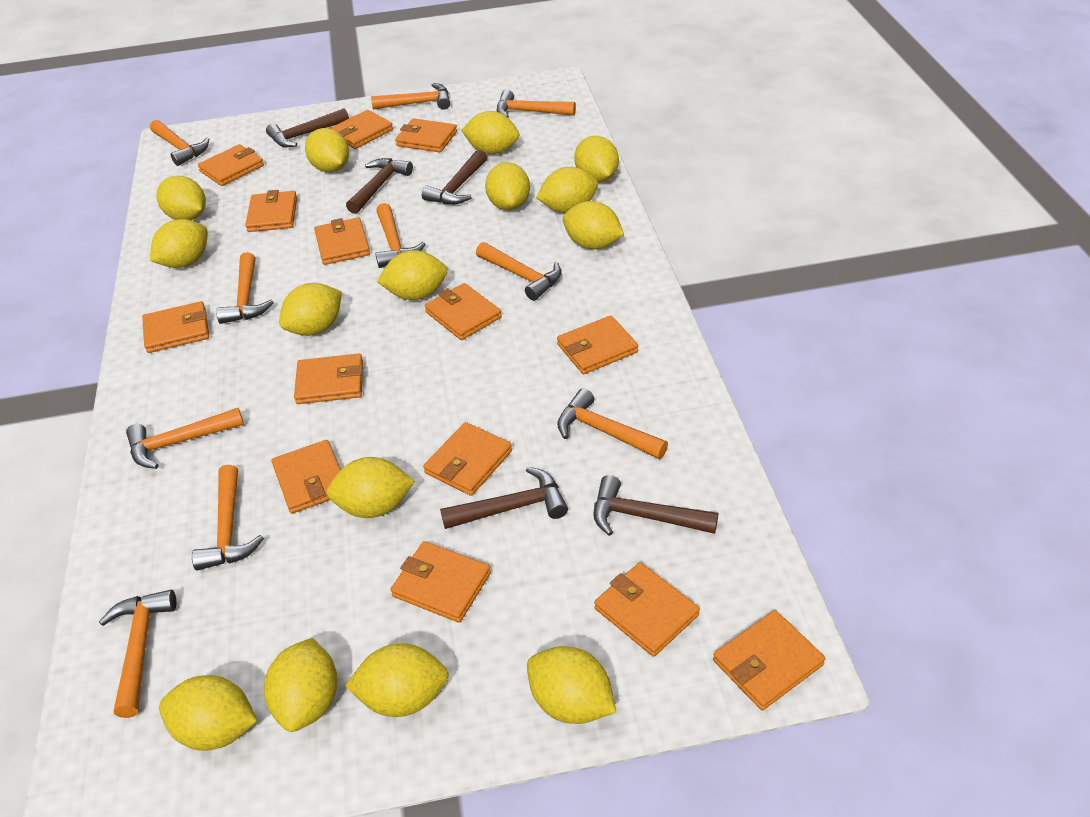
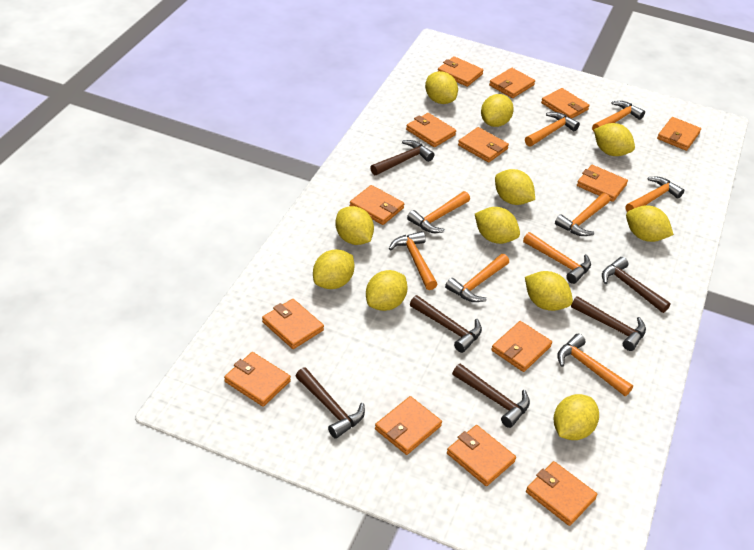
brown hammer: [266,108,349,147] [346,158,413,214] [422,150,487,205] [440,467,568,529] [593,475,718,536] = 5 -> [296,368,365,439] [370,140,434,175] [410,295,482,353] [452,364,530,428] [571,296,646,351] [602,257,671,313] = 6
orange hammer: [99,590,176,718] [126,408,244,469] [150,120,210,166] [192,465,264,570] [216,252,274,324] [371,83,450,110] [375,203,426,268] [476,242,561,301] [497,90,576,118] [557,388,668,459] = 10 -> [389,231,438,290] [407,191,470,233] [445,254,509,302] [523,232,591,284] [525,112,580,147] [555,193,610,236] [557,334,633,396] [592,101,645,131] [626,177,684,212] = 9
yellow lemon: [150,219,208,268] [156,176,206,220] [159,675,257,751] [264,638,338,732] [279,283,342,336] [305,128,349,172] [327,457,415,518] [345,643,449,717] [377,250,448,300] [461,111,519,154] [485,162,530,210] [527,646,616,724] [536,167,598,213] [563,201,624,249] [574,136,619,182] = 15 -> [313,249,355,289] [335,206,374,245] [366,270,408,311] [425,71,458,104] [475,207,520,244] [481,94,514,127] [495,169,535,205] [525,271,573,311] [553,394,599,440] [594,123,635,156] [626,205,674,242] = 11

